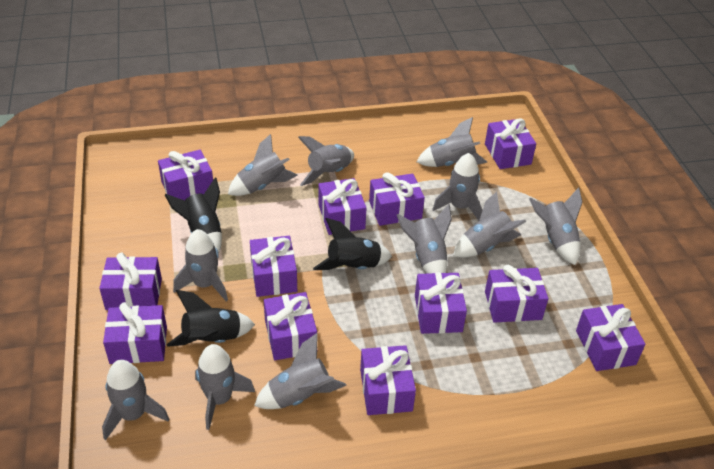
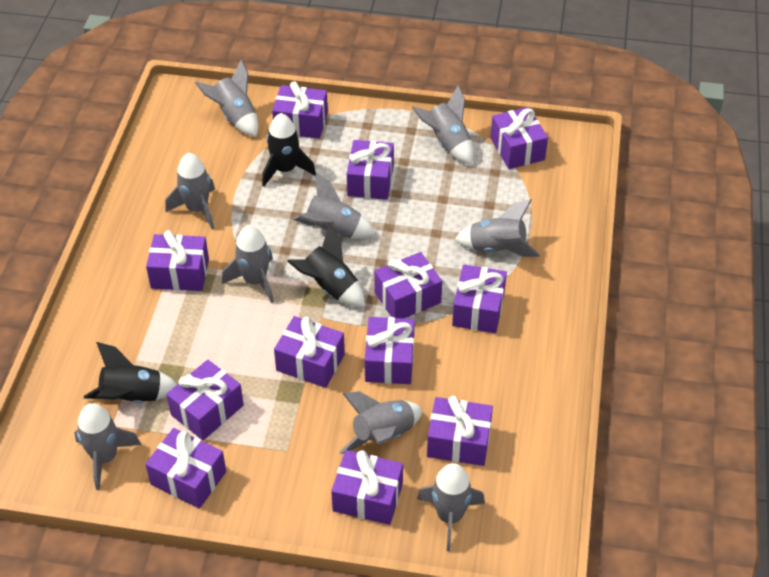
grey rocket: [102,360,169,440] [173,229,228,301] [195,344,255,430] [228,134,298,196] [254,333,346,409] [298,136,354,186] [397,204,452,274] [417,117,487,167] [432,153,482,221] [453,192,526,258] [529,187,582,265] = 11 -> [75,403,141,490] [165,153,215,229] [195,60,258,137] [222,225,274,303] [293,172,375,239] [340,391,422,454] [412,85,473,164] [417,463,485,551] [455,199,540,257] = 9

